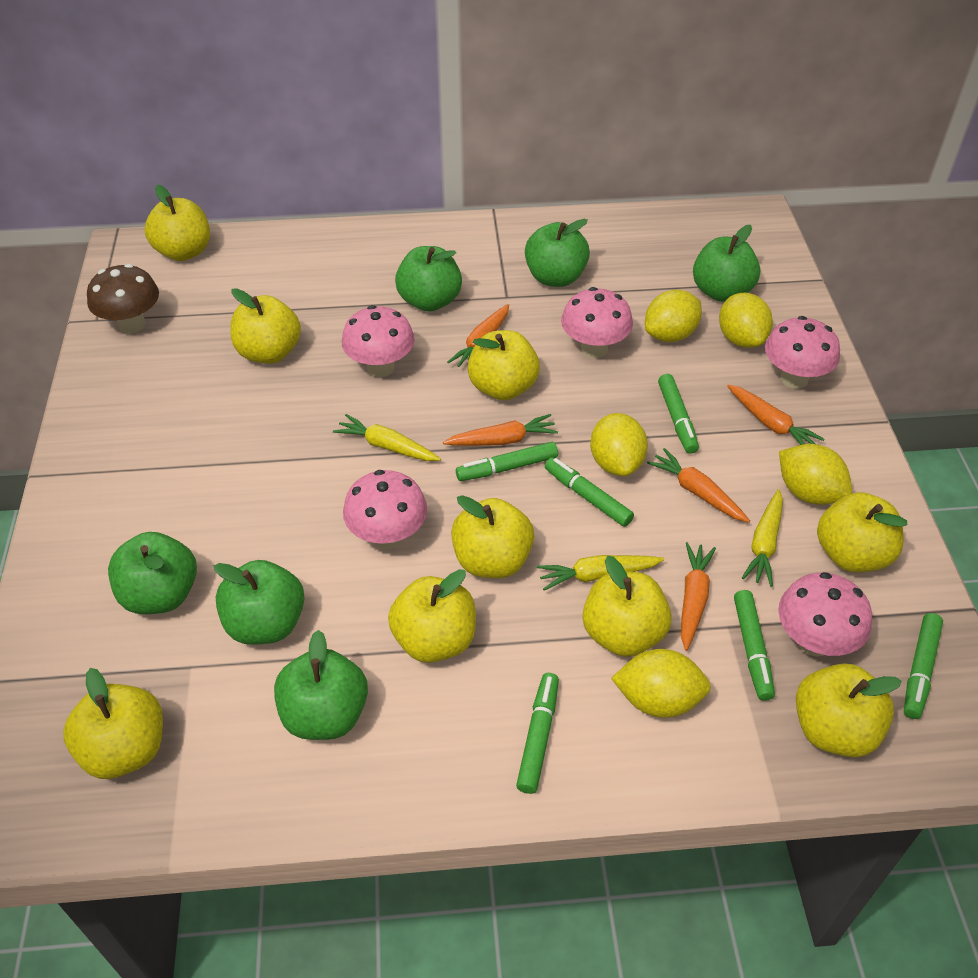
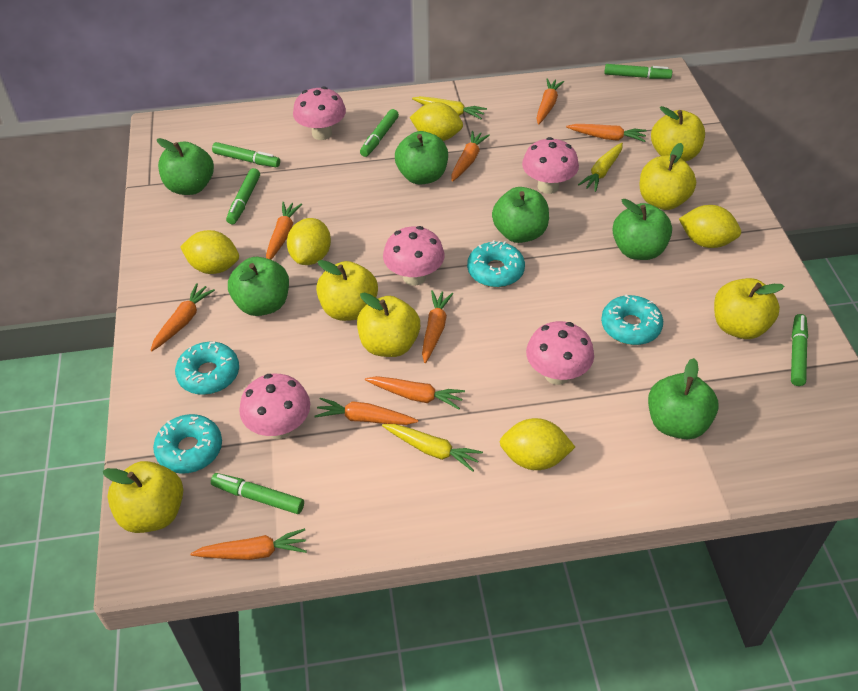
brown mushroom: [87,264,159,333] = 1 -> none = 0
orange carrot: [443,414,558,446] [447,304,509,367] [647,448,750,523] [681,542,716,651] [727,384,824,445] = 5 -> [150,283,215,351] [190,528,307,560] [266,202,302,260] [314,398,418,425] [365,376,465,409] [422,290,453,363] [451,131,490,182] [536,78,564,125] [566,124,647,142] = 9
turquoise donut: none = 0 -> [153,414,222,474] [175,342,239,395] [467,240,525,287] [601,295,663,345] = 4
yellow apple: [63,668,163,779] [145,185,210,261] [230,288,301,364] [388,569,476,663] [451,495,534,578] [468,330,540,400] [582,556,672,657] [796,663,902,757] [817,492,908,572] = 9 -> [103,461,183,533] [316,260,378,321] [357,292,420,357] [640,143,696,210] [651,106,705,162] [714,278,784,339] = 6

